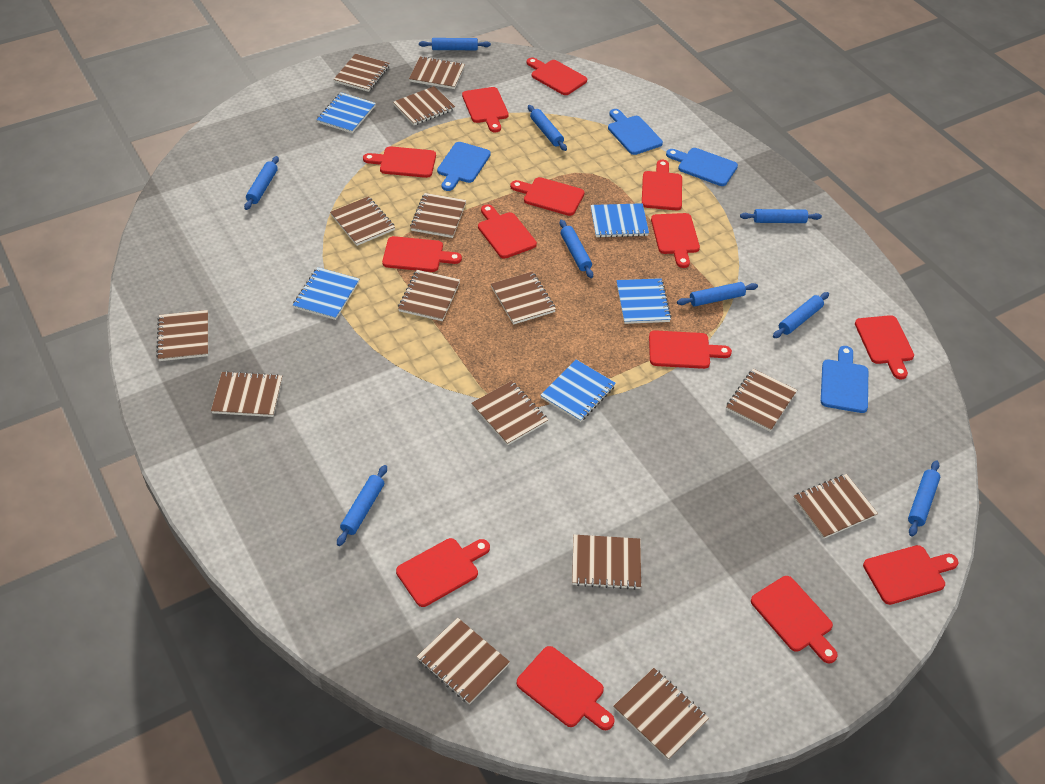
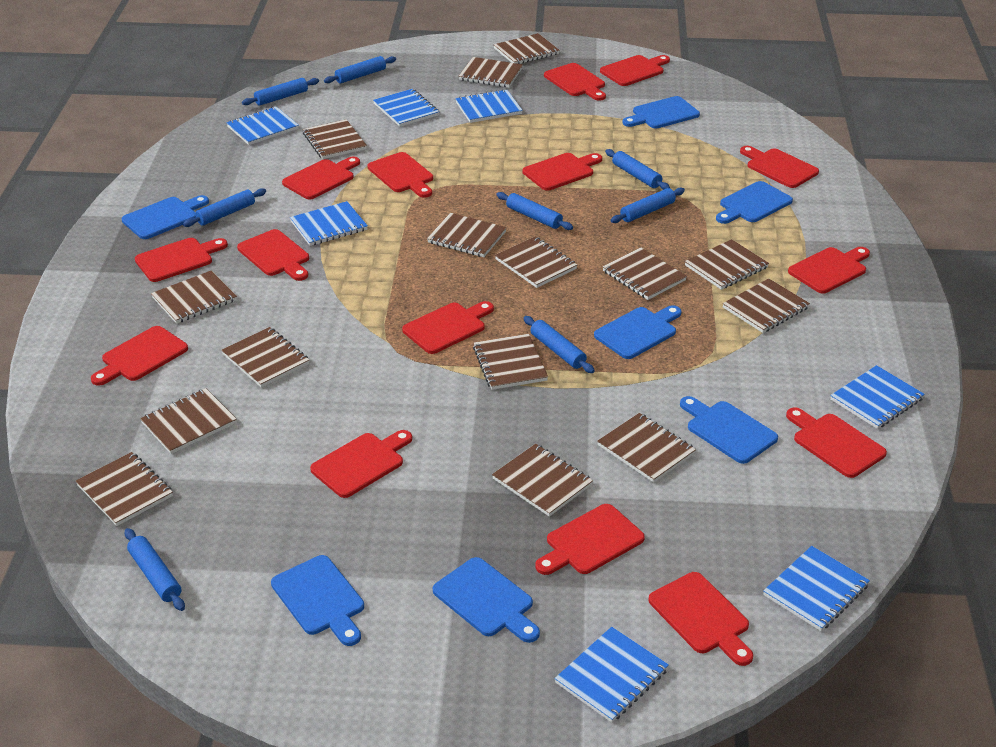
blue cutting board: [437,142,491,191] [608,109,663,155] [666,148,738,186] [821,346,868,413] = 4 -> [122,195,209,239] [271,555,364,646] [433,557,540,643] [594,305,681,359] [622,96,700,129] [680,396,778,464] [716,181,793,224] = 7
blue notebook: [293,267,359,320] [316,92,376,133] [540,360,616,422] [591,203,649,238] [617,278,672,324] = 5 -> [226,107,299,145] [290,201,368,246] [373,89,440,127] [455,89,523,123] [555,627,669,723] [763,546,870,631] [830,365,925,429] = 7
blue rolling pin: [244,156,279,210] [337,465,387,546] [419,38,491,50] [528,105,567,151] [560,220,593,278] [677,282,758,307] [740,209,822,223] [773,292,829,338] [908,460,940,537] = 9 -> [125,528,185,611] [183,188,266,227] [242,78,319,105] [324,56,396,83] [496,192,573,230] [524,316,595,373] [605,149,670,190] [611,188,685,223] = 8
red cutting board: [363,146,436,178] [382,236,462,272] [396,538,490,607] [462,87,509,132] [478,204,537,259] [510,177,584,216] [517,646,615,730] [527,57,587,95] [642,160,682,210] [649,330,732,369] [651,213,700,268] [751,576,838,663] [855,315,914,379] [863,545,958,605] = 14 -> [91,326,188,386] [135,238,228,282] [237,229,309,281] [282,157,360,200] [310,430,412,498] [368,152,433,198] [402,301,494,354] [523,153,602,191] [535,504,645,575] [544,63,606,101] [600,55,670,86] [648,572,753,666] [740,146,819,188] [786,407,887,478] [788,247,870,293] = 15

